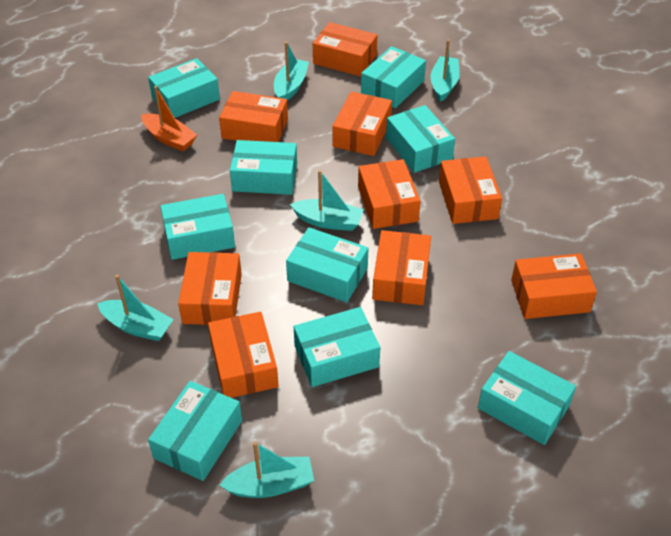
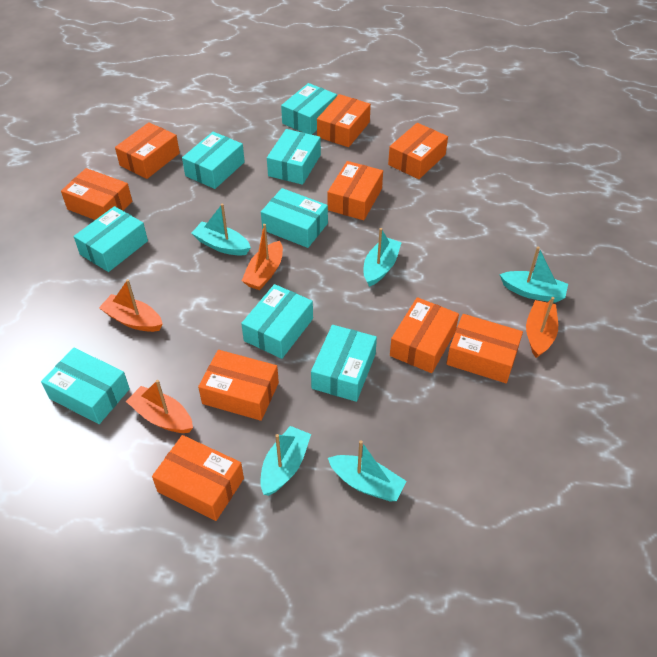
orange boat: [141,86,197,151] = 1 -> [99,279,163,332] [126,380,193,433] [242,224,283,290] [526,297,558,358] = 4
turquoise box: [148,58,220,118] [148,381,242,481] [160,194,235,260] [230,140,297,195] [286,227,369,302] [294,307,380,387] [361,46,426,108] [386,105,455,173] [478,351,576,445] = 9 -> [41,348,130,424] [74,206,148,272] [182,132,245,189] [241,284,313,359] [261,188,328,248] [267,129,321,185] [281,83,337,135] [311,325,377,402] = 8

